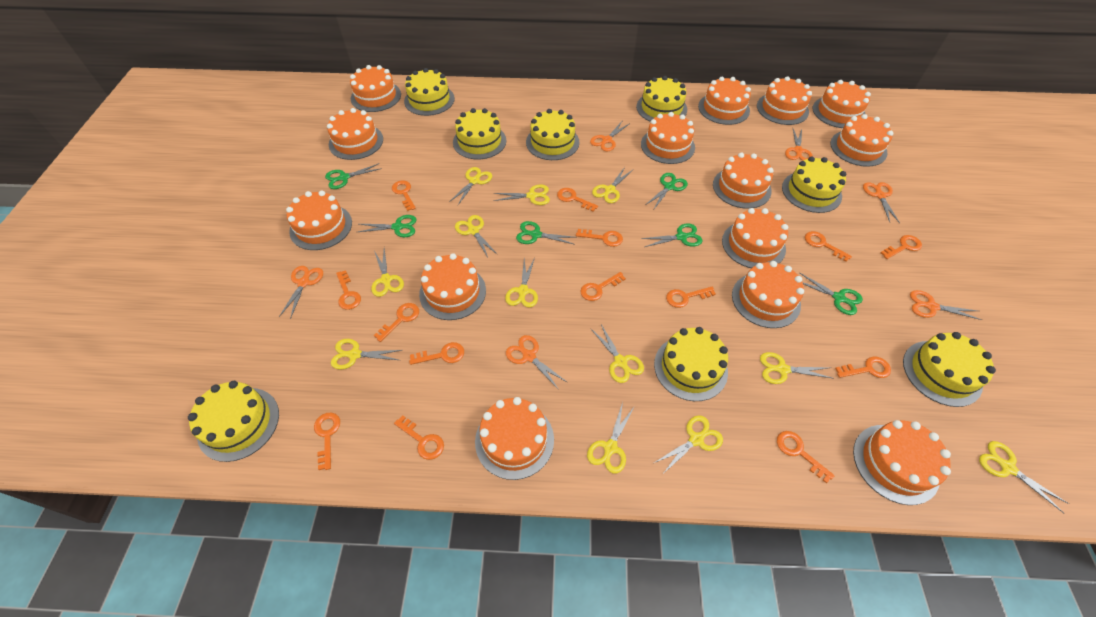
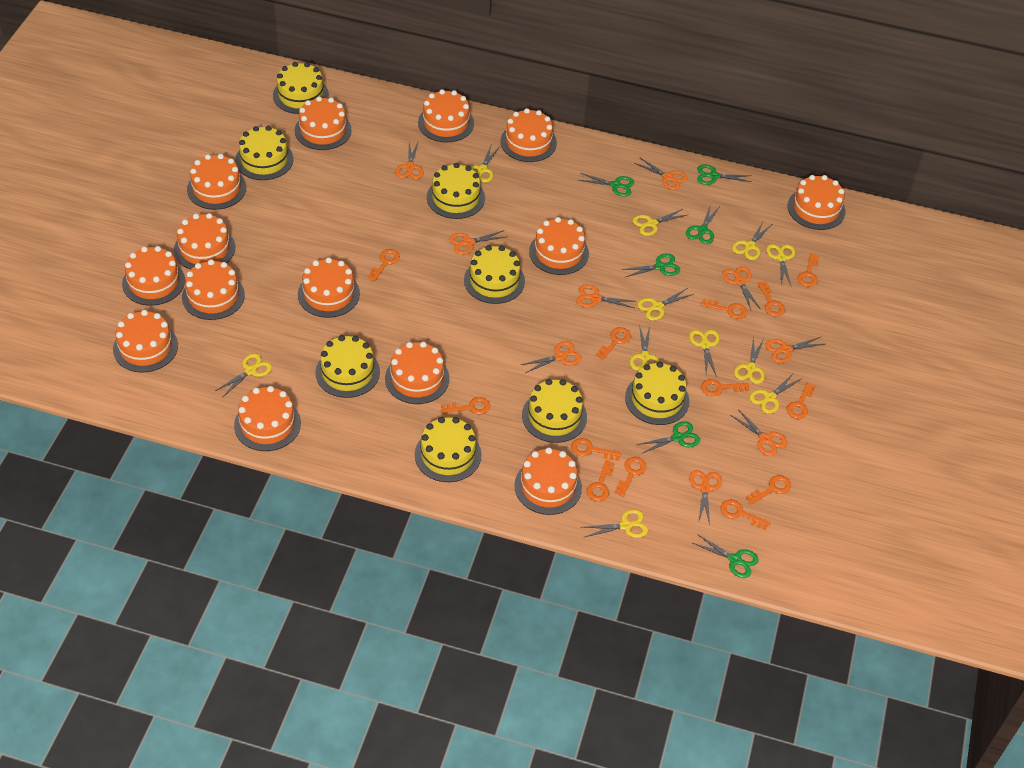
orange key: [314,413,340,470] [336,270,361,310] [374,303,419,342] [392,180,416,211] [394,415,444,460] [409,342,464,365] [557,188,598,212] [576,229,623,247] [580,272,626,301] [666,287,716,308] [777,431,835,483] [805,231,852,262] [835,356,891,378] [881,235,922,259] = 14 -> [367,249,400,281] [441,397,490,415] [571,438,621,461] [587,460,615,501] [596,327,631,360] [615,457,646,497] [701,298,747,319] [701,379,749,396] [720,500,770,530] [746,475,791,504] [757,281,785,316] [787,382,815,419] [798,253,819,287] = 13
orange scissors: [279,266,323,319] [506,335,567,390] [590,122,630,152] [785,129,813,161] [863,182,900,223] [910,290,982,320] = 6 -> [395,142,424,179] [449,230,505,255] [521,341,581,373] [576,285,634,308] [634,157,687,190] [689,470,722,525] [722,266,760,310] [731,409,787,456] [765,337,824,363] = 9
yellow scissors: [331,339,402,370] [371,249,404,297] [449,167,492,206] [455,215,498,257] [494,185,550,205] [505,257,538,308] [587,402,635,474] [591,324,644,383] [592,167,633,203] [654,415,723,475] [760,352,832,384] [979,441,1069,513] = 12 -> [215,353,272,398] [470,146,500,183] [581,509,648,538] [630,324,660,371] [632,209,687,236] [637,288,694,321] [689,330,720,377] [732,222,771,260] [734,336,765,384] [750,373,801,414] [766,244,795,287] = 11

